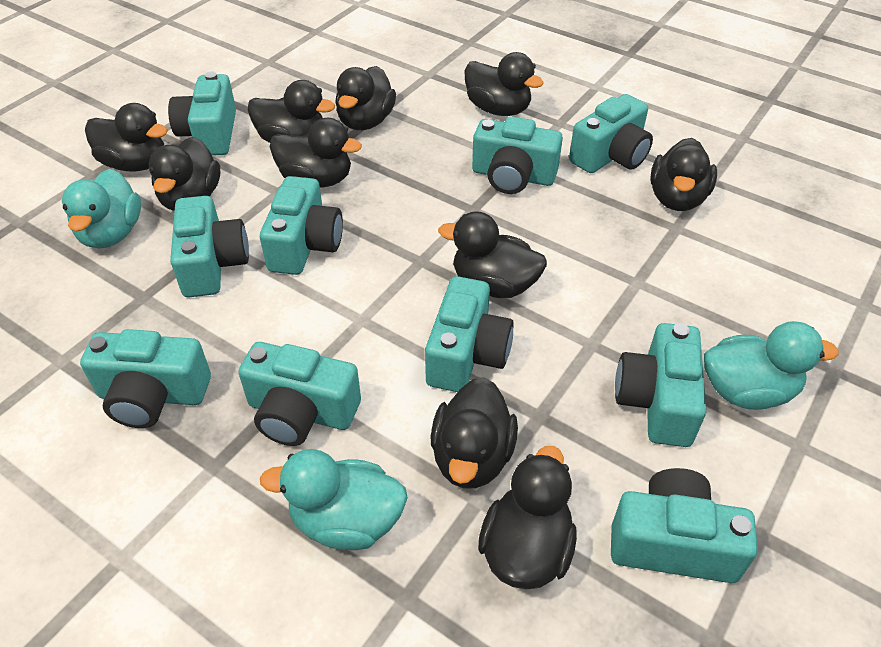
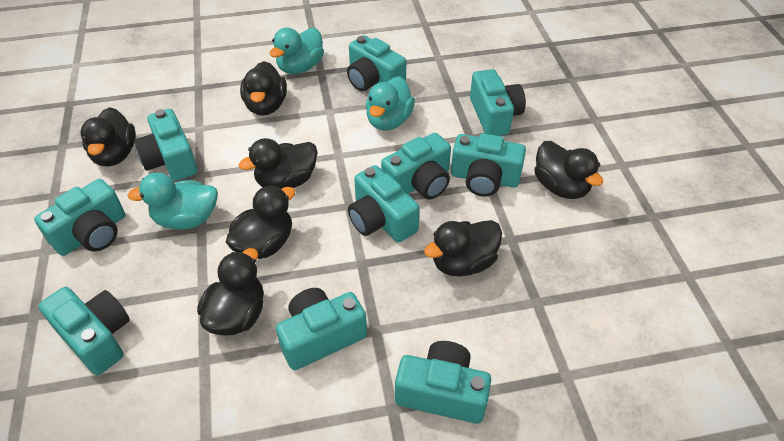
black duck: [85,103,168,171] [149,137,220,211] [248,80,335,143] [270,117,362,188] [335,66,396,130] [430,377,518,489] [438,211,547,298] [464,52,544,116] [478,446,577,590] [650,138,717,211] = 10 -> [81,107,136,167] [197,248,264,336] [226,185,295,259] [239,138,318,189] [240,61,287,116] [424,220,502,277] [534,141,603,199] = 7

